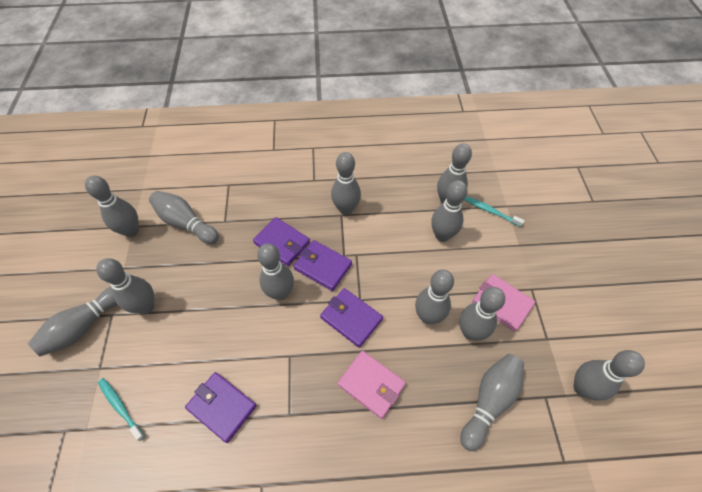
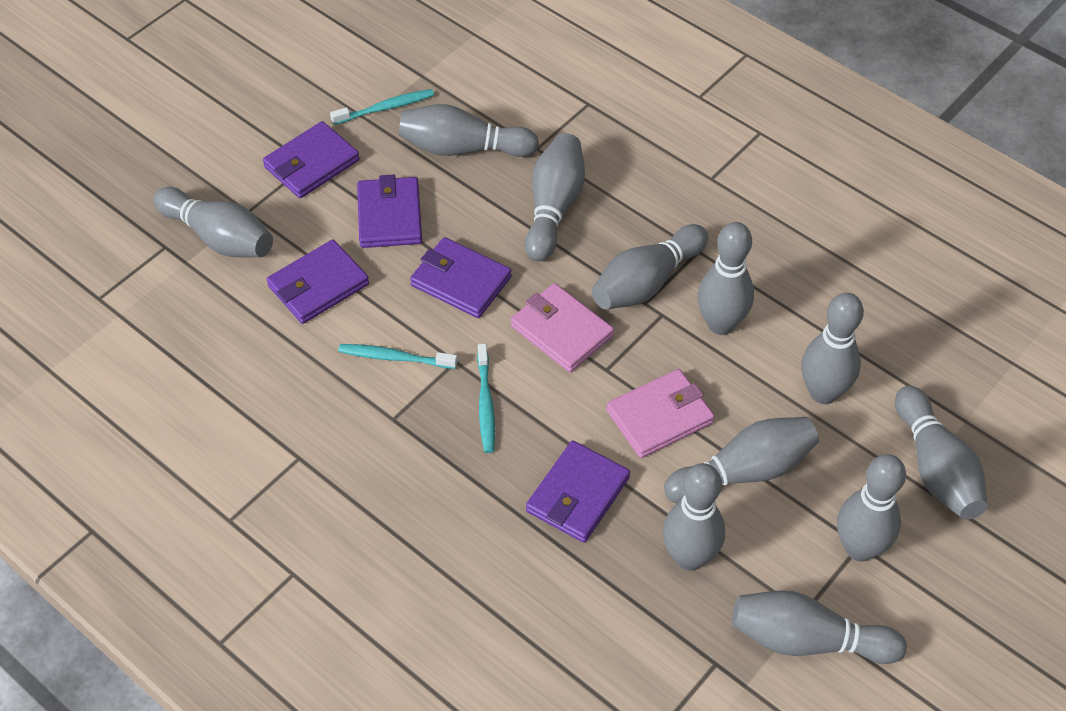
grey bowling pin: [28,287,118,356] [85,175,139,237] [96,258,154,314] [149,191,219,244] [257,243,294,300] [331,152,361,215] [415,270,454,324] [431,180,467,242] [437,143,472,204] [459,287,505,341] [460,354,524,451] [573,350,645,401] = 12 -> [153,187,273,257] [399,104,539,157] [525,133,585,262] [592,224,708,310] [663,463,725,571] [664,417,819,503] [698,222,754,335] [732,590,907,664] [801,293,864,404] [837,454,906,562] [895,386,988,520] = 11
purple wallet: [185,372,257,443] [253,217,310,266] [293,240,352,291] [320,288,383,348] = 4 -> [263,121,360,198] [267,240,369,324] [357,175,422,248] [410,237,512,318] [526,441,630,543] = 5
turquoise toothbrush: [98,378,145,441] [464,196,525,227] = 2 -> [330,89,434,125] [338,344,458,369] [477,344,495,453] = 3

